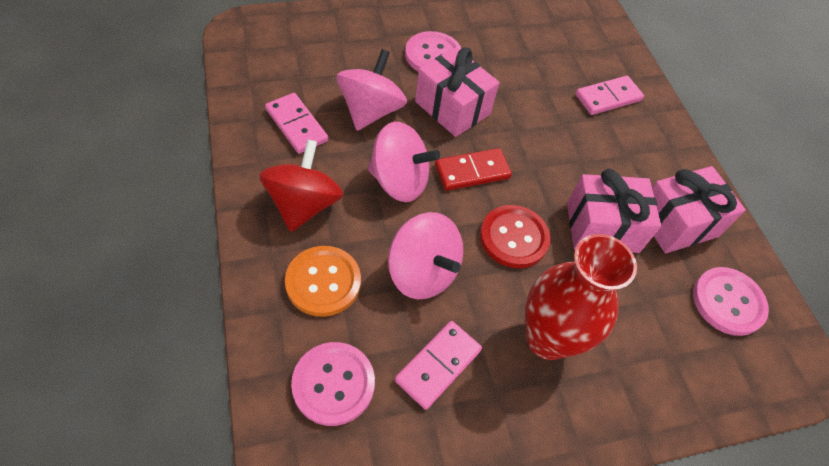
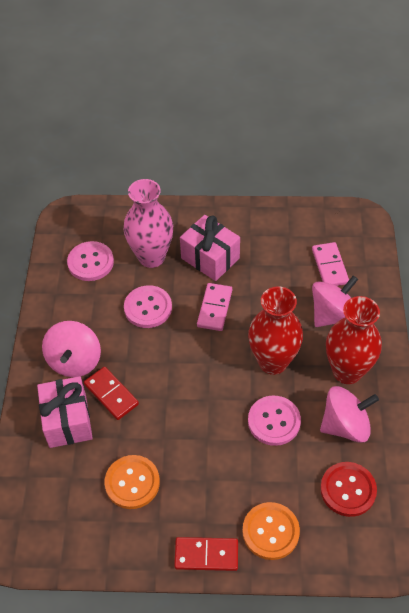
orange button: [285,246,361,317] = 1 -> [104,455,160,509] [242,502,300,560] = 2
pink domino: [265,93,328,154] [395,321,482,410] [576,76,644,115] = 3 -> [197,283,232,331] [312,242,349,286] = 2
pink gift: [415,47,499,137] [567,169,661,253] [652,166,746,253] = 3 -> [37,376,93,448] [180,215,240,281] = 2
pink vase: none = 0 -> [124,179,173,268] = 1
red domino: [435,148,512,191] = 1 -> [84,367,139,420] [174,537,238,571] = 2
red spinning top: [259,139,343,232] = 1 -> none = 0
red vase: [525,234,637,360] = 1 -> [248,286,303,375] [326,296,382,384] = 2

